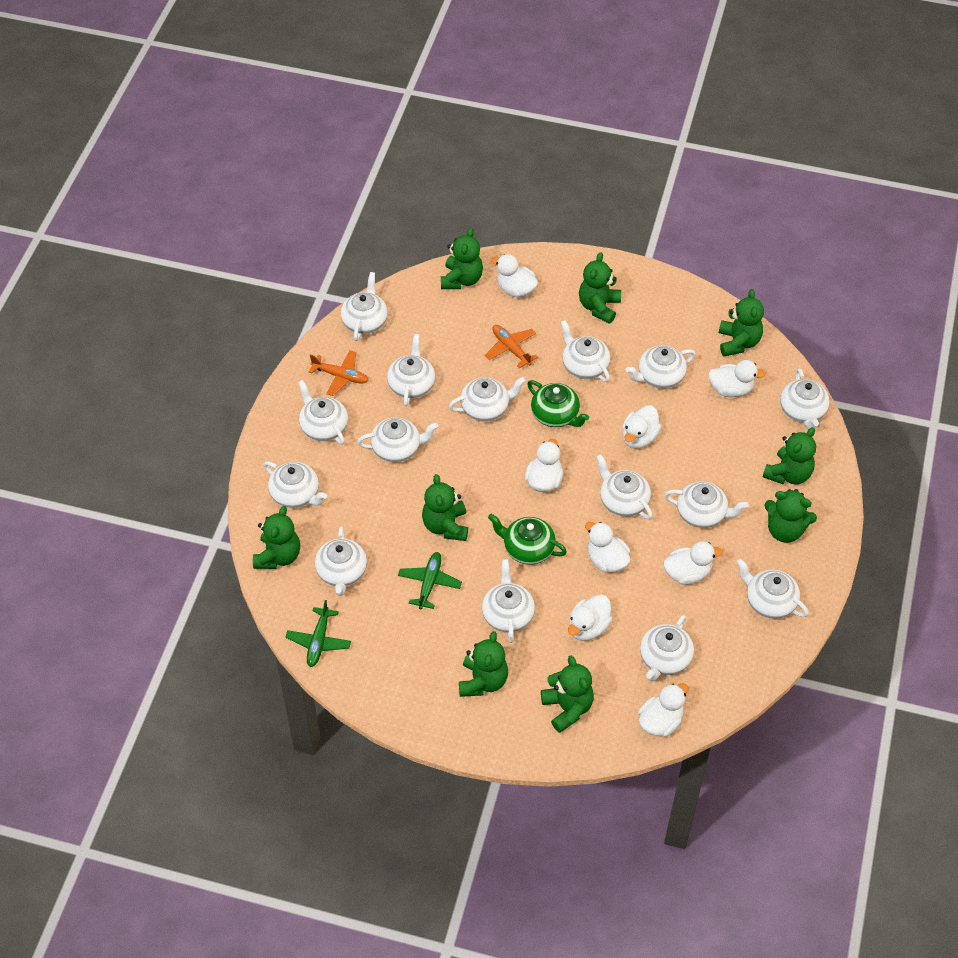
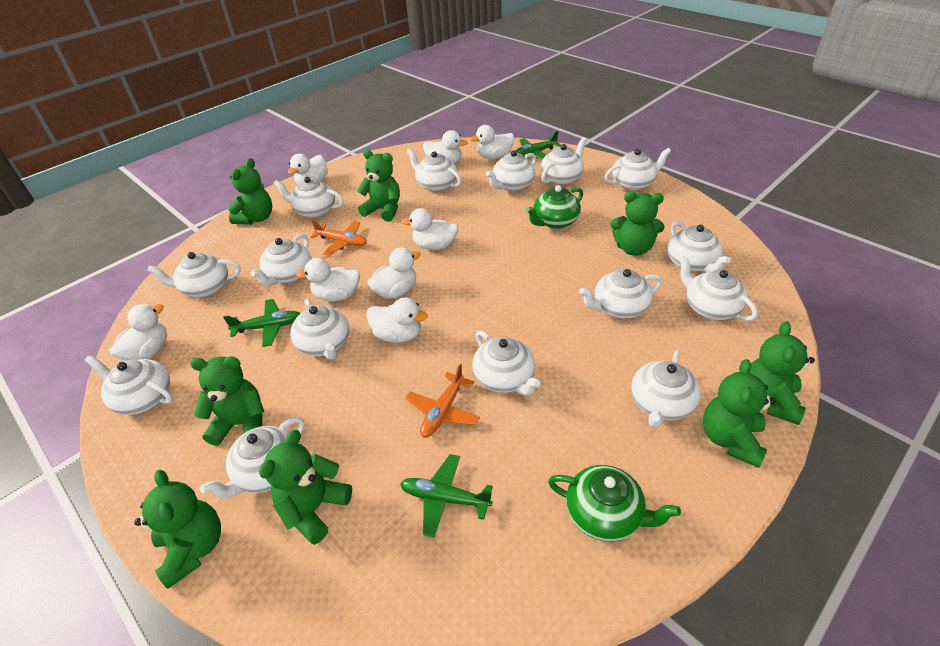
green plane: [285,600,351,667] [398,552,462,609] = 2 -> [223,299,300,347] [400,454,493,538] [515,131,561,160] = 3
green teddy bear: [253,506,300,569] [422,474,468,541] [441,228,483,289] [459,631,508,697] [541,656,594,733] [579,252,621,324] [719,289,764,356] [763,427,816,484] [764,489,817,543] = 9 -> [134,470,221,589] [190,356,264,446] [228,158,272,225] [259,430,352,545] [357,149,400,222] [610,191,664,256] [703,359,776,468] [750,322,815,425] = 8

